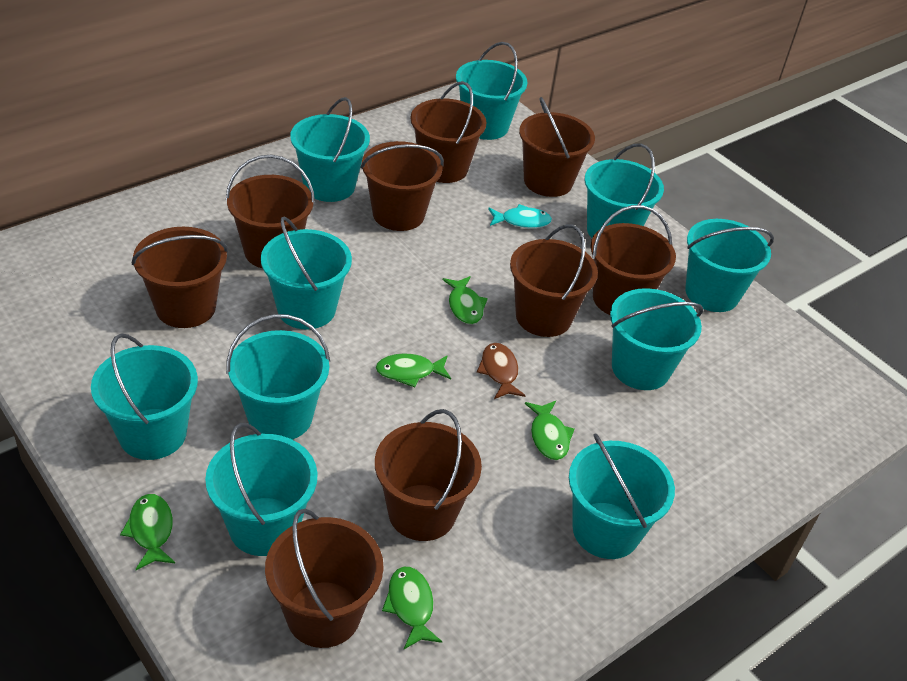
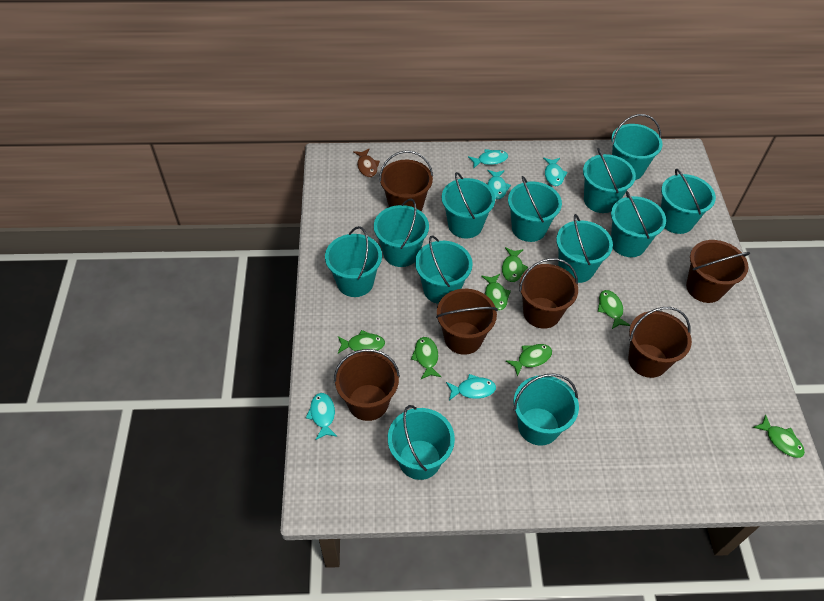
brown bucket: [132,227,228,328] [226,155,315,268] [265,509,384,648] [361,141,444,231] [375,409,482,541] [410,81,486,183] [510,224,598,337] [519,97,595,197] [591,205,676,315] = 9 -> [334,349,400,421] [379,151,433,211] [436,289,498,355] [519,258,578,329] [628,307,692,378] [686,240,750,303] = 6
green fish: [120,494,175,570] [376,353,451,387] [382,567,442,649] [443,276,488,324] [525,401,575,460] = 5 -> [338,330,385,353] [411,337,441,379] [481,274,511,311] [502,247,528,282] [506,344,552,376] [598,290,631,329] [753,414,805,458] = 7
turquoise bucket: [91,333,198,460] [205,423,317,556] [226,314,330,440] [261,216,352,329] [290,97,370,202] [456,42,527,140] [569,433,675,559] [585,143,664,238] [610,288,703,390] [685,219,774,312] = 10 -> [325,226,382,297] [374,199,429,267] [388,405,455,480] [415,236,473,304] [442,172,495,238] [508,176,562,242] [514,374,579,446] [556,214,613,283] [583,148,636,213] [611,114,663,180] [611,191,666,257] [661,169,716,234] = 12
turquoise fish: [488,204,552,228] = 1 -> [306,393,338,440] [446,374,496,401] [468,149,508,169] [487,170,511,200] [543,158,568,186] = 5

